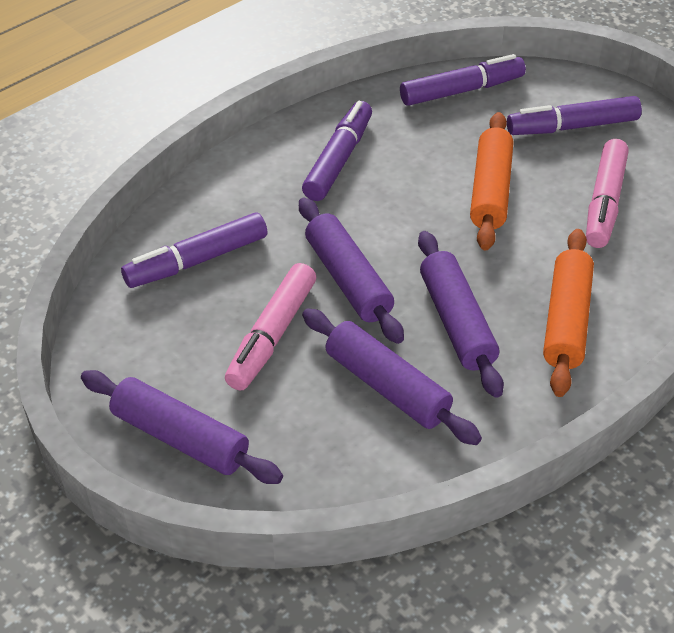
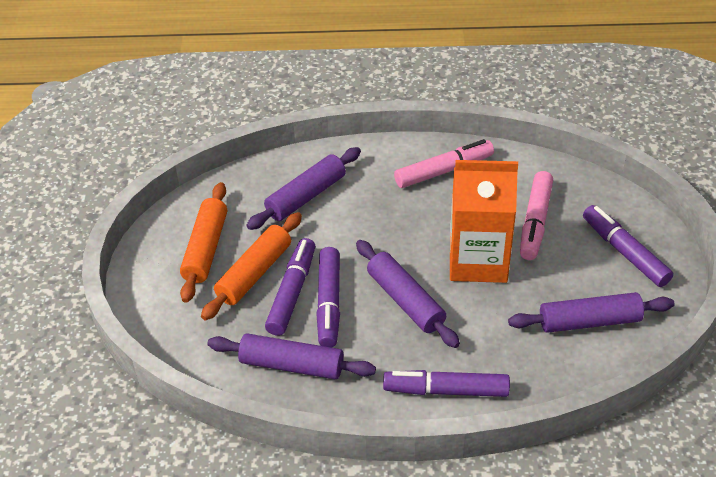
orange carton: none = 0 -> [450,160,518,283] = 1

